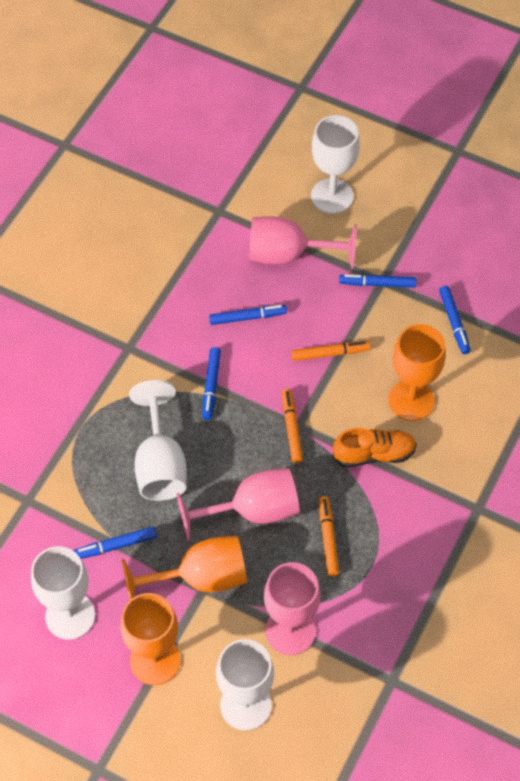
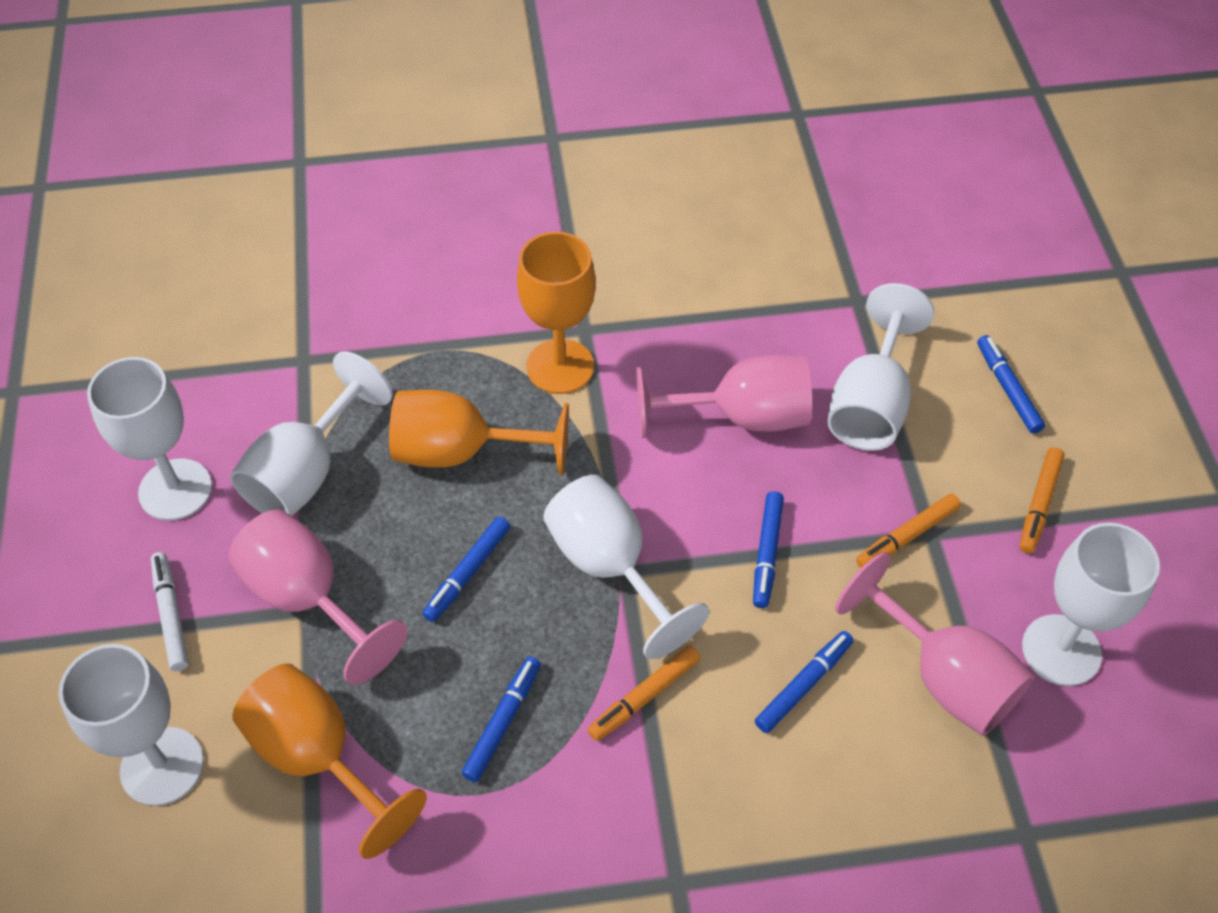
orange shoe: [333,428,417,467] = 1 -> none = 0
white goblet: [31,546,95,640] [129,380,187,501] [216,639,274,731] [311,115,360,214] = 4 -> [58,644,204,806] [87,357,212,521] [230,351,393,516] [543,475,709,659] [827,283,934,451] [1022,523,1160,686] = 6
white marker: none = 0 -> [151,552,189,671] = 1

